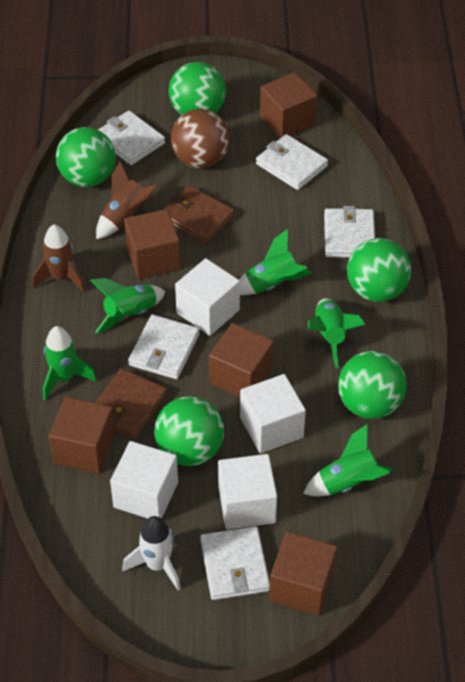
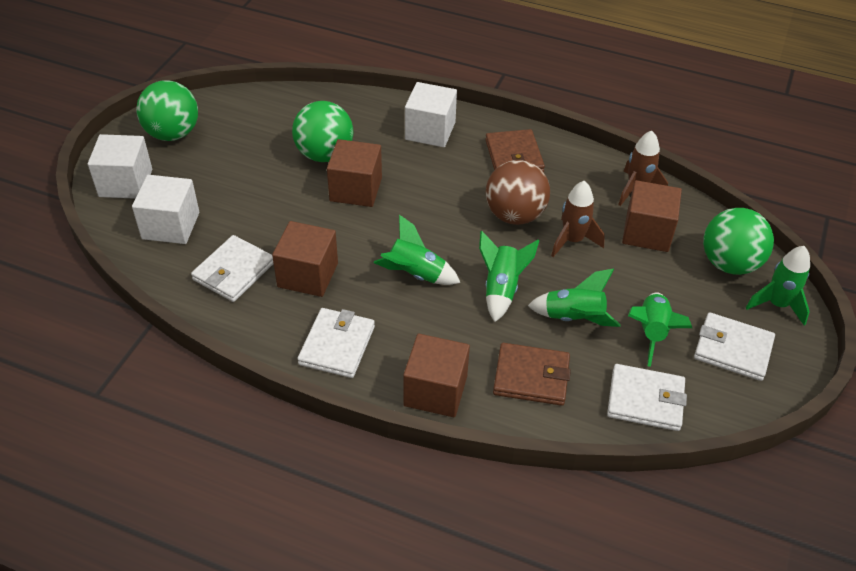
brown cube: [49,397,115,474] [124,209,180,279] [209,323,274,397] [260,72,317,138] [269,532,337,616] = 5 -> [272,221,338,297] [327,139,382,207] [403,334,470,417] [622,180,682,252] = 4
green ball: [56,127,116,187] [154,396,224,466] [169,62,226,115] [338,351,406,419] [347,238,411,302] = 5 -> [136,80,198,141] [292,101,353,162] [703,208,774,275] = 3
white cube: [110,441,178,519] [175,258,240,336] [218,454,277,530] [240,374,306,454] = 4 -> [88,134,152,199] [132,175,199,244] [405,82,457,147] = 3
white rocket: [122,516,181,591] = 1 -> none = 0
white wallet: [98,111,165,165] [128,315,200,379] [200,526,270,600] [256,134,328,190] [324,206,375,258] = 5 -> [191,235,274,302] [297,308,375,378] [607,364,687,431] [694,312,775,381] = 4

